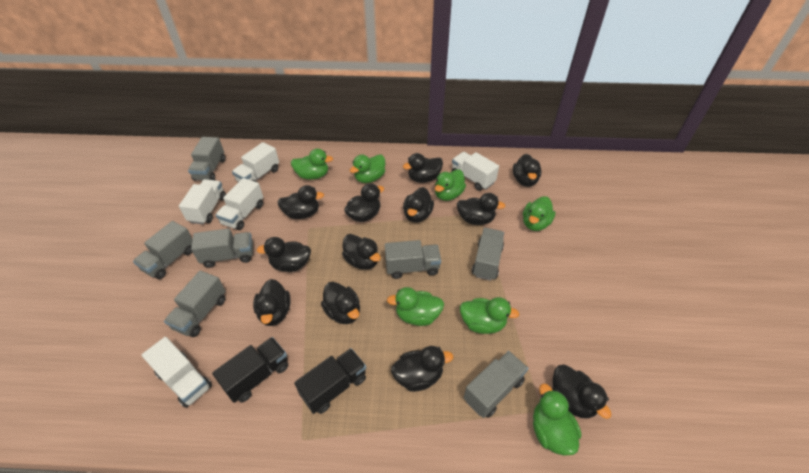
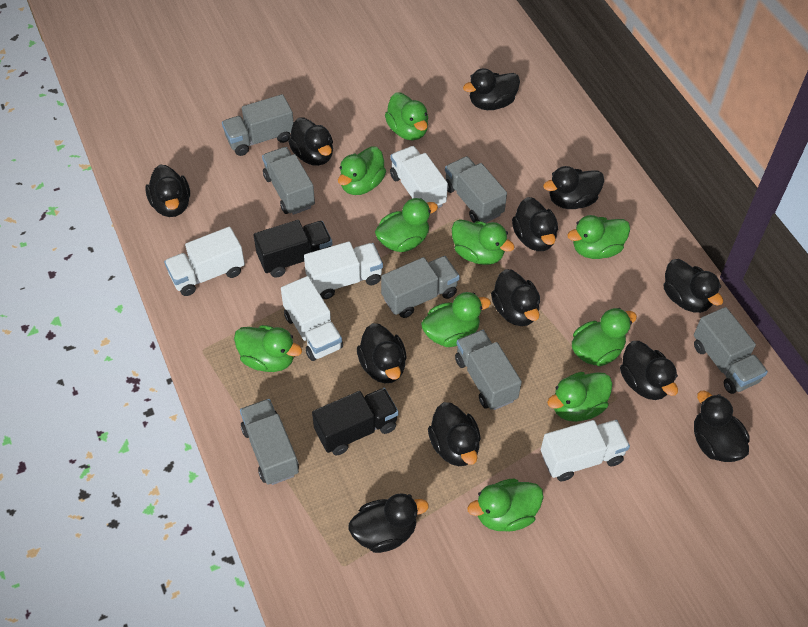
green duck: [291,148,333,180] [350,154,385,183] [387,287,444,326] [435,169,466,201] [460,297,519,334] [523,196,555,231] [533,383,581,456] = 7 -> [234,325,302,372] [338,146,386,195] [375,198,438,252] [385,92,428,140] [421,292,491,347] [452,219,515,265] [467,478,544,532] [547,372,612,422] [567,215,630,259] [572,308,637,366] = 10

